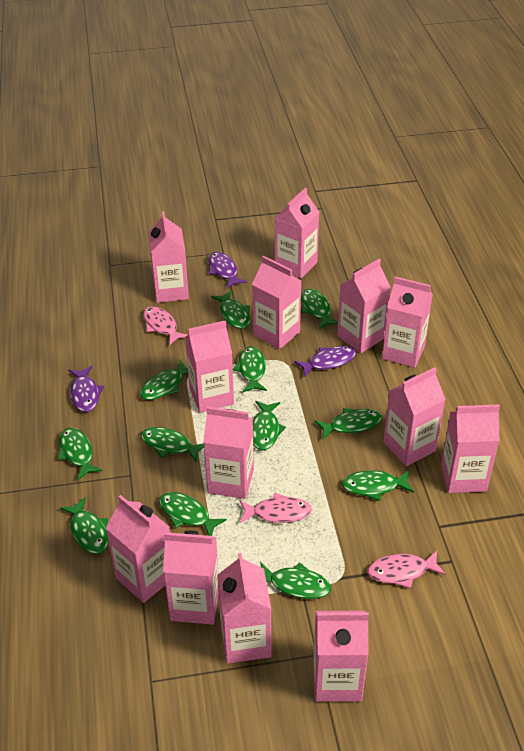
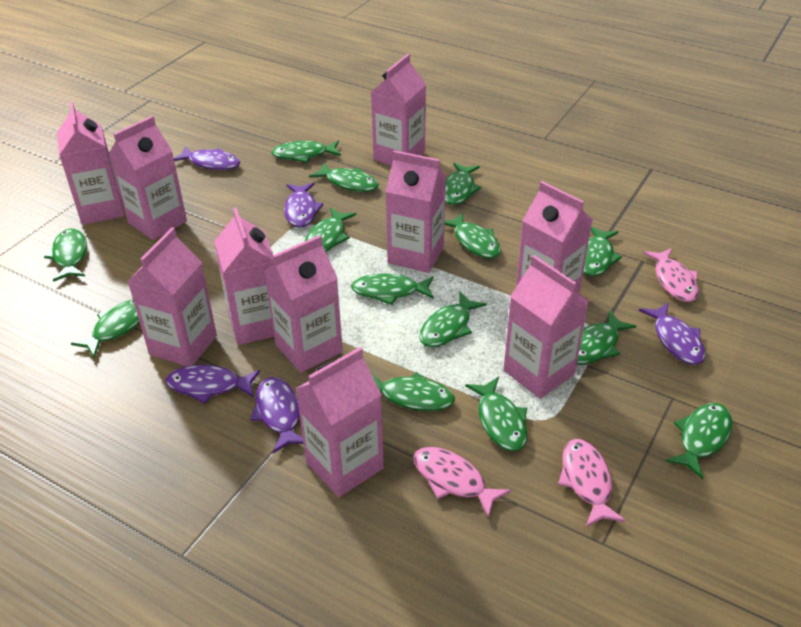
green fish: [58,428,102,480] [60,497,108,554] [140,360,188,400] [141,427,204,462] [159,492,227,536] [211,290,250,329] [233,346,267,393] [253,401,286,451] [260,562,331,599] [301,289,338,329] [315,408,382,439] [342,471,414,501] = 12 -> [44,229,87,282] [71,299,140,358] [271,140,341,163] [305,207,356,252] [309,163,379,192] [351,273,434,305] [371,372,455,411] [419,291,487,347] [444,212,501,259] [445,163,481,205] [465,377,527,451] [577,310,636,365] [583,226,622,276] [666,403,732,479] = 14
pink carton: [106,495,170,603] [148,211,189,303] [163,531,219,625] [185,321,234,413] [203,407,254,499] [217,553,271,664] [252,256,301,349] [275,188,319,279] [313,611,369,702] [337,259,390,353] [382,277,433,368] [383,367,446,466] [441,404,500,493] = 13 -> [57,102,124,225] [109,116,187,240] [127,227,217,366] [214,207,274,345] [264,235,343,373] [295,347,384,497] [371,54,426,166] [385,150,446,273] [503,255,589,399] [516,181,593,293] = 10
purple fish: [68,366,104,412] [208,252,247,288] [294,346,356,378] = 3 -> [165,365,260,404] [174,147,240,170] [250,377,304,453] [284,183,324,228] [639,303,705,365] = 5

